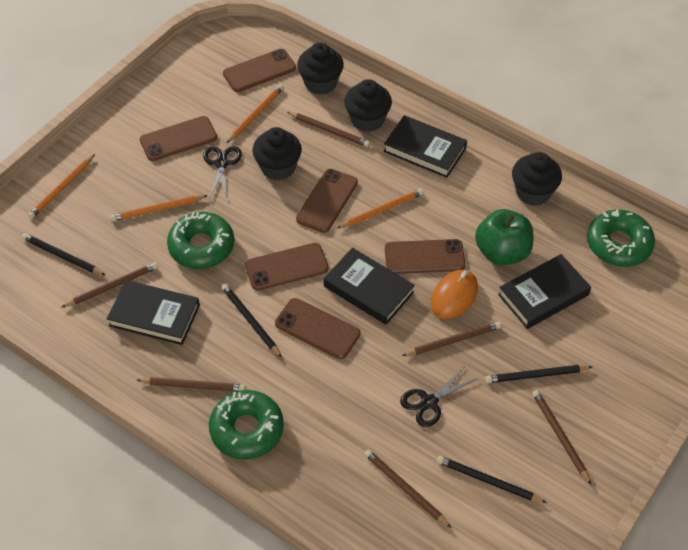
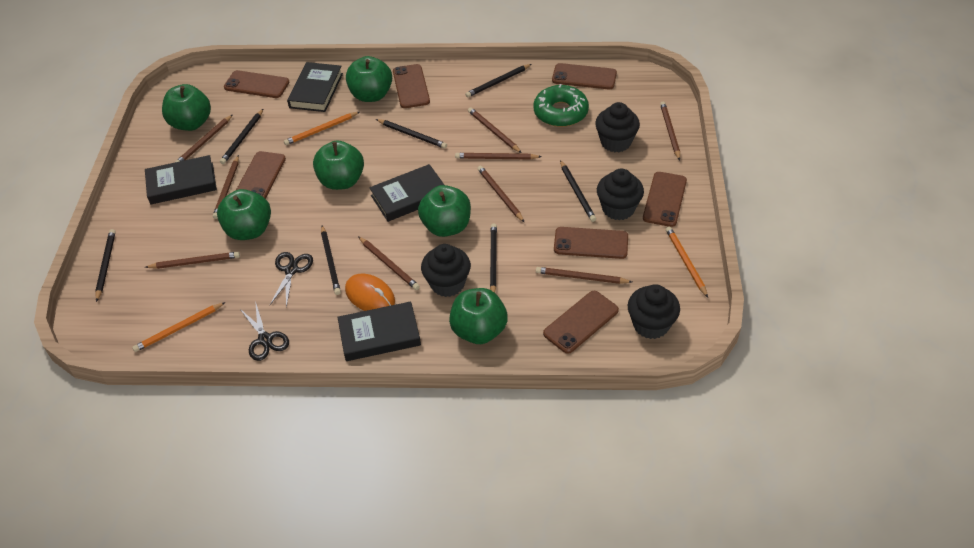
black pencil: [22,233,105,275] [221,284,282,358] [437,456,547,503] [485,365,592,383] = 4 -> [95,229,116,302] [220,109,263,164] [321,225,341,295] [376,119,447,149] [465,64,532,98] [490,223,497,293] [560,160,596,222] = 7
brown pencil: [62,262,158,307] [137,377,246,392] [287,112,370,147] [364,449,452,528] [402,322,501,356] [532,390,591,485] = 6 -> [145,252,240,269] [175,115,233,162] [213,155,239,219] [358,236,420,290] [455,153,542,160] [468,107,522,153] [477,166,524,222] [536,267,632,284] [660,102,680,160] = 9
brown phone: [140,116,217,161] [223,49,296,92] [245,243,329,291] [275,298,360,359] [296,169,358,233] [385,239,465,274] = 6 -> [224,70,289,98] [236,151,286,199] [393,64,430,108] [543,291,619,354] [552,63,617,89] [554,227,628,259] [643,172,687,227] = 7
green apple: [475,209,533,265] = 1 -> [162,84,211,131] [217,189,271,240] [313,140,364,190] [346,56,392,102] [418,185,471,237] [449,288,508,344] = 6
green donut: [167,211,234,269] [209,390,284,460] [587,210,655,267] = 3 -> [533,84,589,127] = 1
orange pencil: [28,154,95,219] [110,195,208,221] [226,84,284,143] [337,189,424,228] = 4 -> [132,302,226,352] [284,112,359,145] [666,226,708,298] = 3

